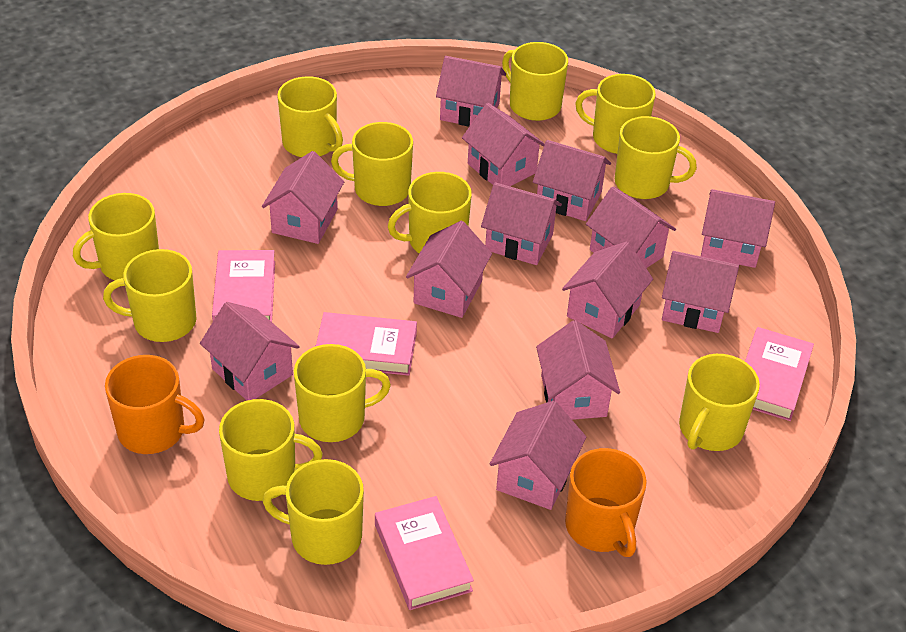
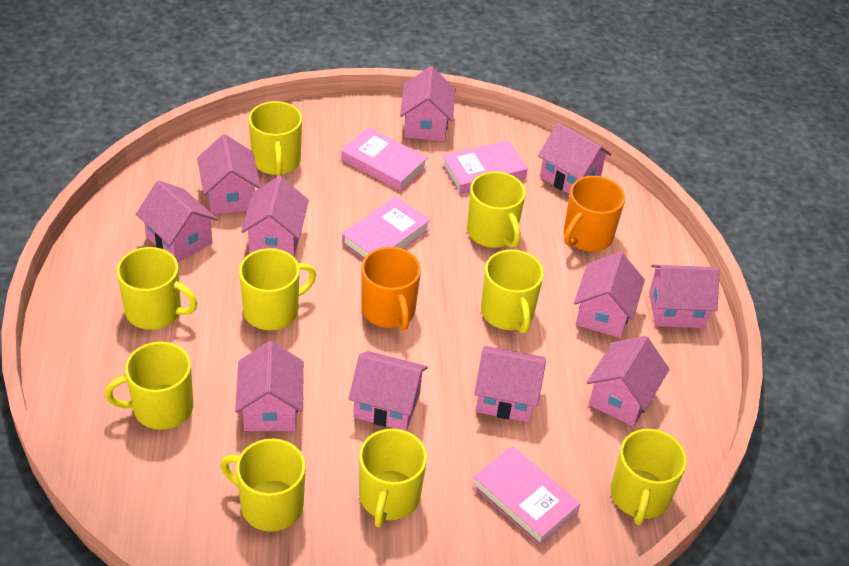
pink house: [200,302,300,401] [262,151,344,244] [406,221,492,318] [436,56,506,127] [462,103,545,186] [481,182,562,265] [490,401,586,510] [533,140,611,221] [536,320,620,420] [562,241,653,338] [586,187,676,268] [662,251,739,333] [701,189,775,268] = 13 -> [136,180,218,262] [197,134,261,215] [235,341,304,431] [241,176,309,258] [348,351,428,431] [400,66,455,141] [474,346,546,422] [538,123,611,195] [574,252,645,338] [587,336,669,427] [649,264,720,328] = 11
yellow mug: [73,193,159,280] [103,249,197,342] [219,399,323,501] [263,459,364,565] [277,76,343,157] [294,344,391,442] [331,122,413,206] [388,172,472,253] [502,42,568,121] [575,74,656,154] [615,116,697,199] [679,354,760,451] = 12 -> [105,342,193,430] [117,247,197,330] [221,439,306,532] [239,248,316,330] [249,101,302,176] [359,429,427,527] [467,171,526,248] [481,250,544,333] [611,429,687,525] = 9

